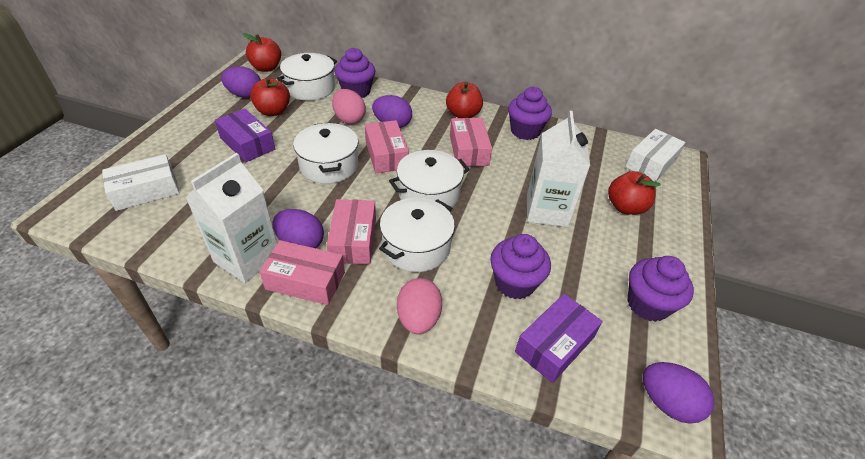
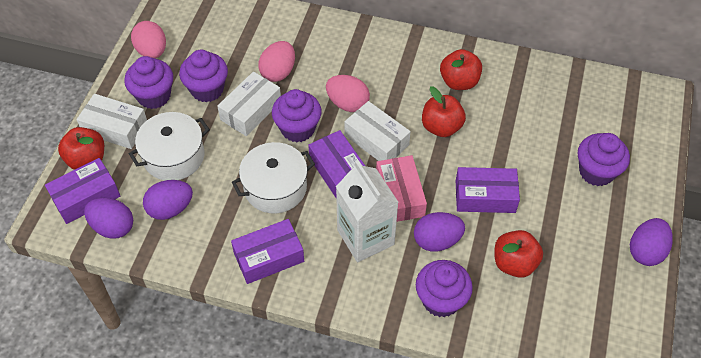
pink box: [259,240,345,305] [327,199,376,264] [365,120,409,173] [450,118,492,167] = 4 -> [376,155,427,222] = 1
pink egg: [332,89,366,124] [397,278,442,334] = 2 -> [131,21,166,58] [258,41,295,82] [326,75,370,112] = 3
purple box: [215,108,275,163] [515,294,603,383] = 2 -> [45,158,120,224] [231,219,304,284] [308,130,365,197] [456,167,520,213] = 4
purple cupcake: [334,48,376,98] [490,234,551,299] [508,87,552,140] [627,256,694,322] = 4 -> [124,56,173,109] [179,50,228,102] [272,89,321,142] [416,260,473,317] [578,133,630,186] = 5
white box: [102,154,180,211] [625,129,686,182] = 2 -> [76,94,147,149] [217,72,281,136] [344,101,411,161] = 3
white carton: [185,153,277,283] [527,111,590,227] = 2 -> [336,160,399,262] = 1
white pot: [277,53,337,101] [293,123,359,184] [379,198,455,272] [389,150,470,207] = 4 -> [129,112,210,181] [232,142,315,213] = 2

